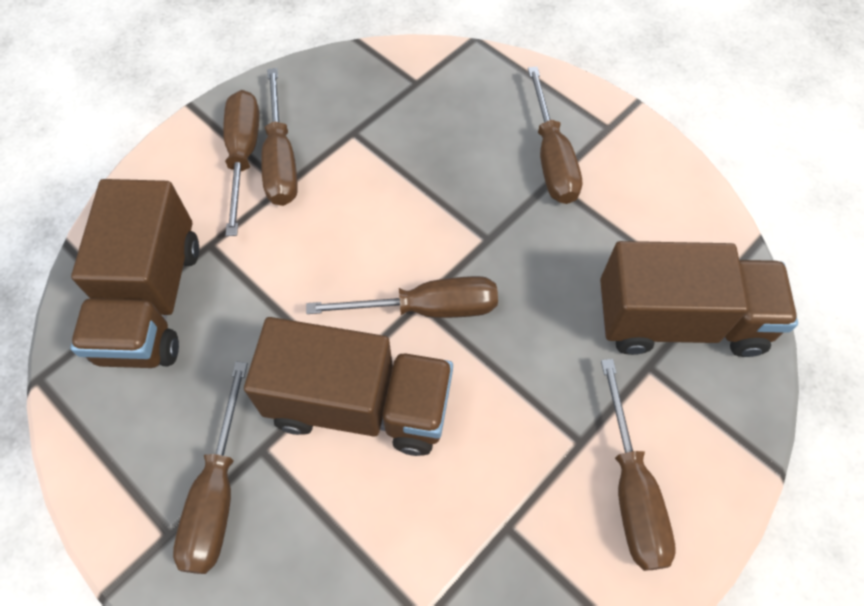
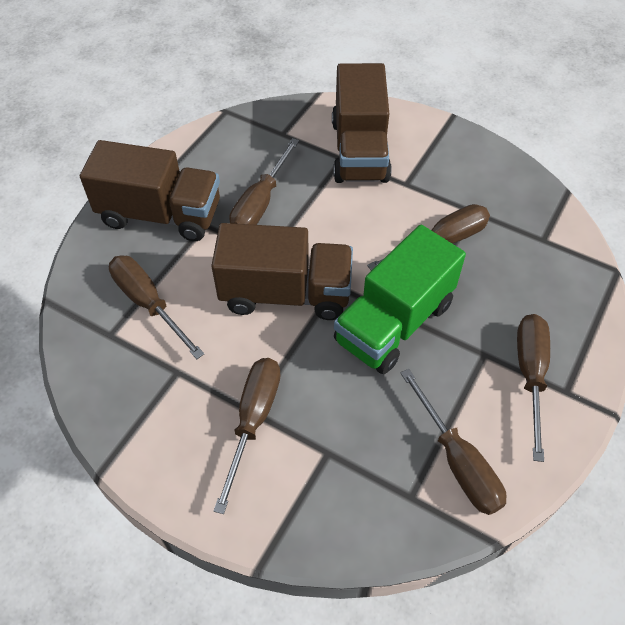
green truck: none = 0 -> [334,225,466,374] = 1

